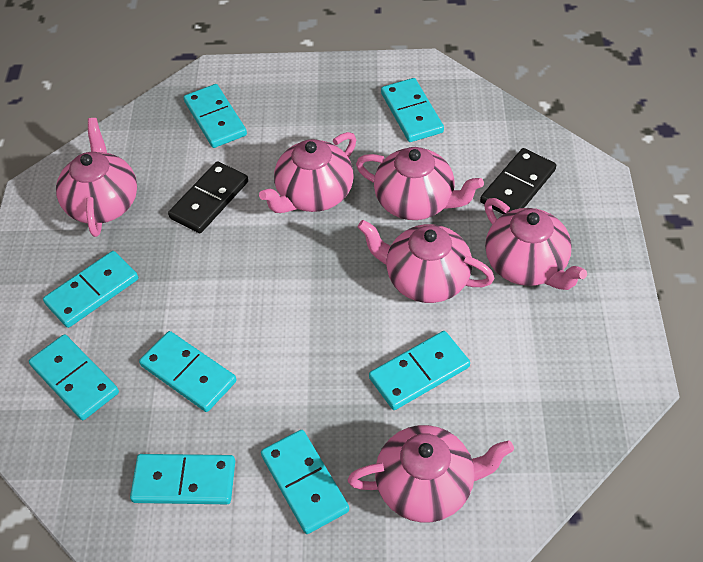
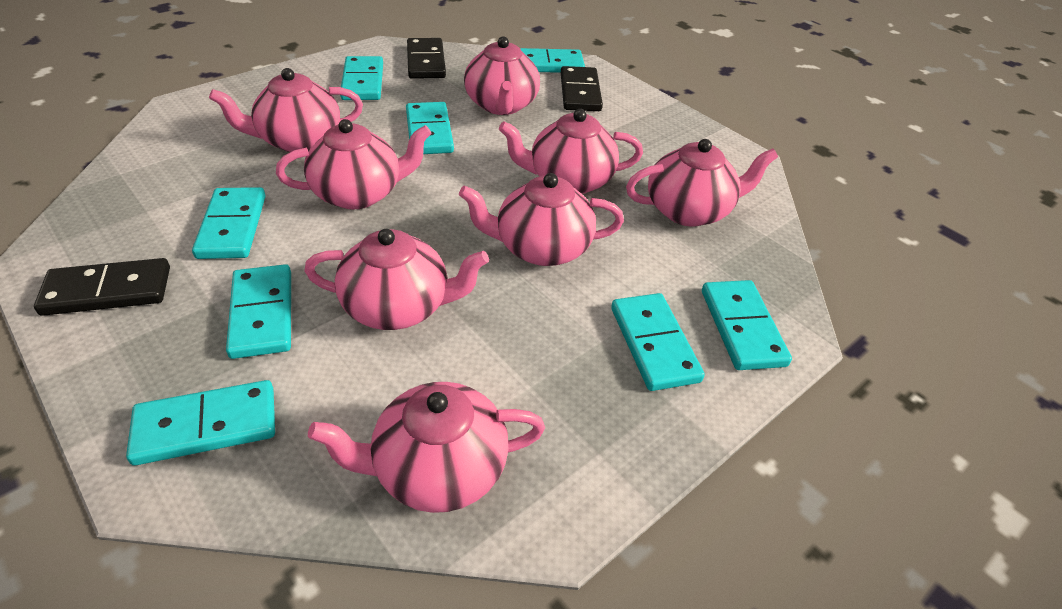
black domino: [168,161,248,233] [480,148,556,214] = 2 -> [34,258,170,316] [407,38,446,79] [561,66,603,111] = 3
pink teapot: [56,118,137,237] [259,132,356,213] [347,425,514,523] [356,147,484,220] [358,220,494,303] [484,198,587,290] = 6 -> [209,68,363,152] [276,119,432,210] [304,229,489,330] [308,382,545,513] [459,173,624,266] [464,36,540,115] [499,109,643,194] [626,139,778,226] = 8

